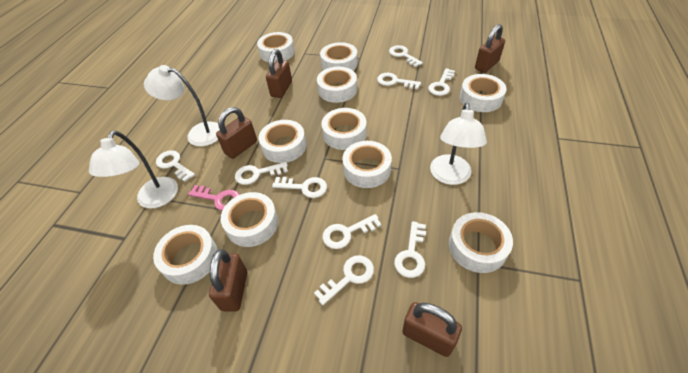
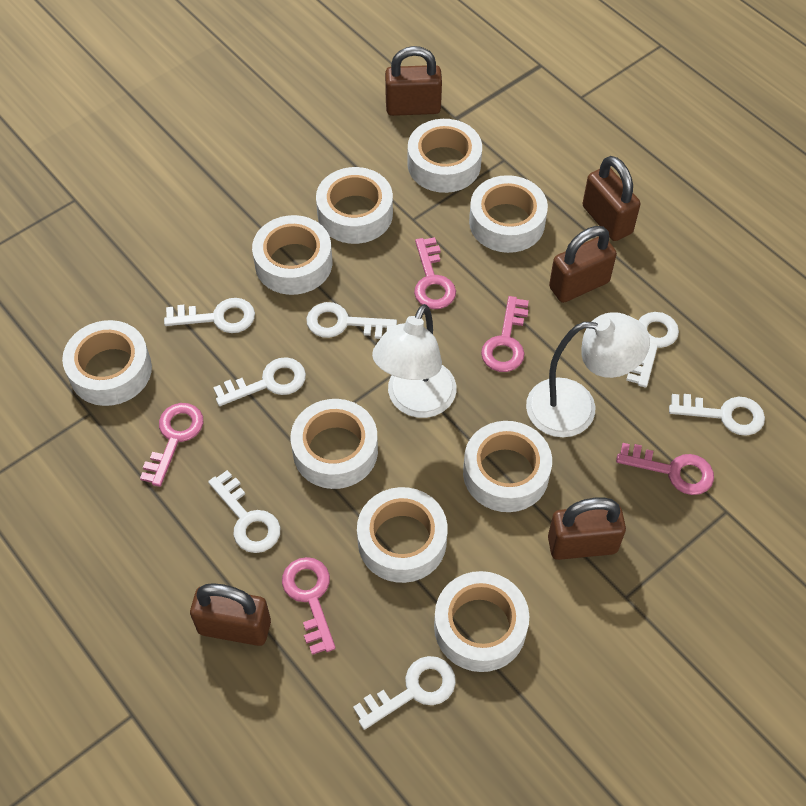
pink key: [188,185,240,211] = 1 -> [140,403,203,487] [282,557,336,655] [414,237,456,309] [481,296,529,372] [616,443,714,495] = 5
white key: [156,150,195,182] [235,162,288,185] [272,177,327,198] [314,255,374,305] [322,214,381,249] [377,73,421,89] [389,45,423,67] [394,221,426,278] [428,68,455,96] = 9 -> [164,298,255,333] [208,470,280,553] [213,357,306,406] [306,302,397,339] [353,656,456,730] [626,312,679,388] [669,394,765,436] = 7
white lamp: [89,131,178,208] [144,65,220,146] [430,103,487,185] = 3 -> [372,304,456,418] [526,312,650,437] = 2
white tape: [153,225,218,285] [221,192,278,247] [257,32,295,63] [259,120,306,163] [317,67,357,103] [320,42,358,71] [321,108,367,150] [342,141,392,188] [449,212,513,273] [460,74,506,112] = 10 -> [62,320,152,406] [252,215,332,295] [291,399,378,489] [316,167,393,244] [357,487,448,583] [408,119,482,193] [434,571,529,672] [463,421,552,512] [469,175,548,253] = 9

